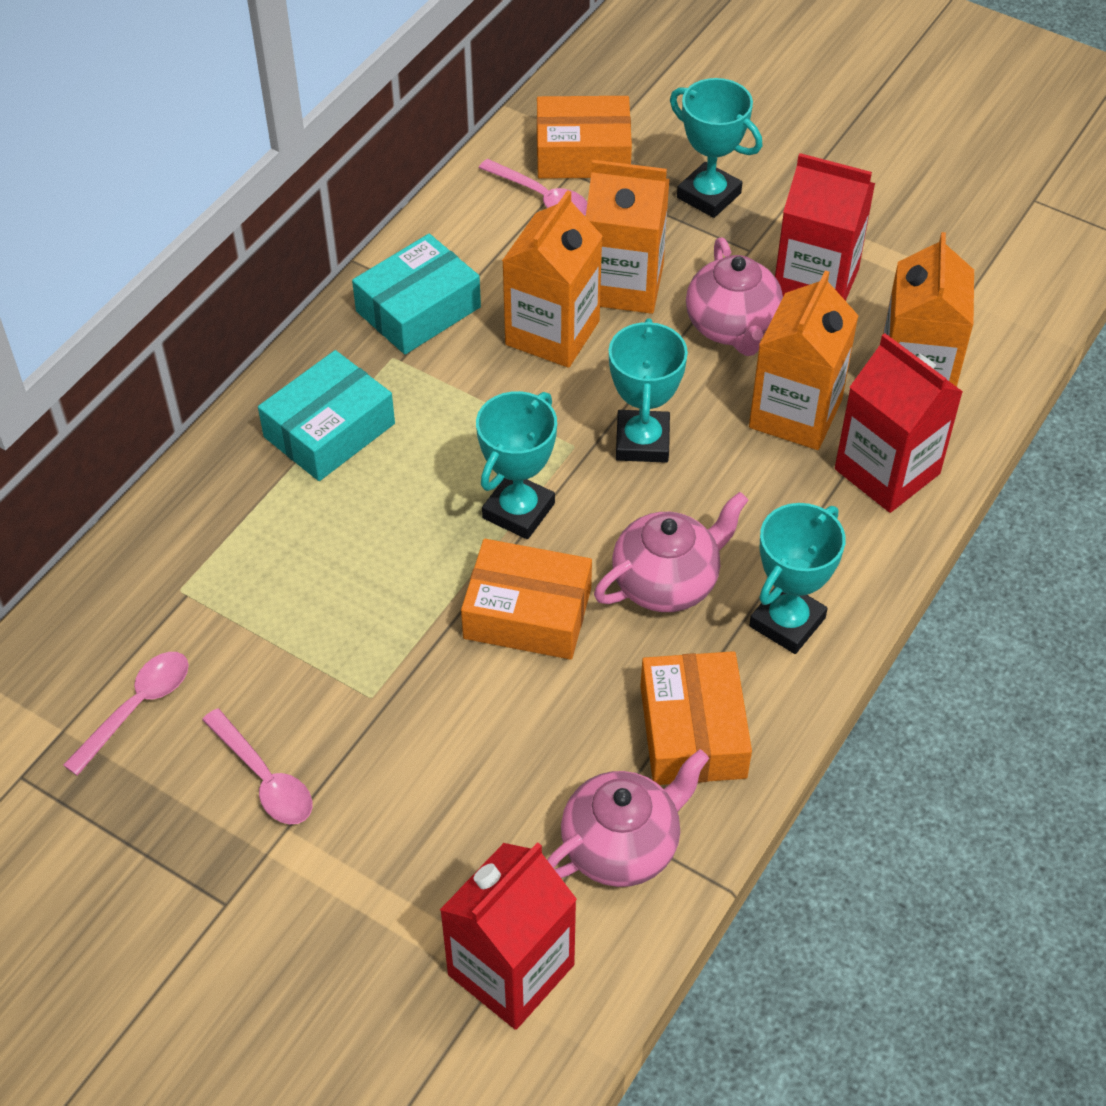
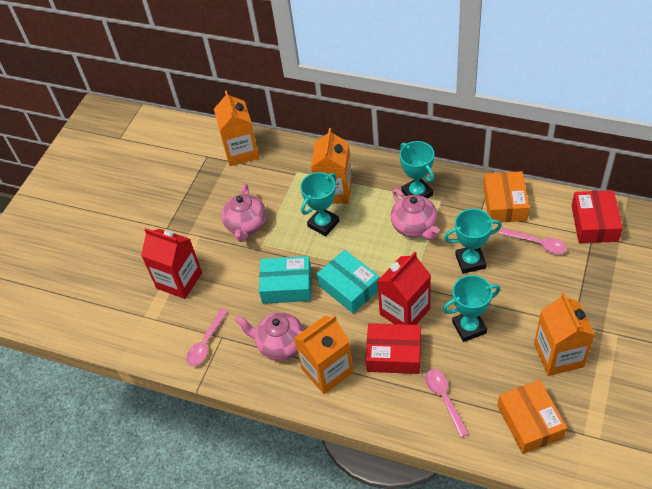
orange box: [461,539,592,660] [537,96,632,179] [640,651,752,785] = 3 -> [483,171,529,222] [497,380,567,454] = 2
red box: none = 0 -> [365,323,421,374] [572,190,623,243] = 2
red carton: [440,842,577,1030] [775,153,875,301] [835,333,963,513] = 3 -> [141,228,202,299] [377,252,431,325] = 2

